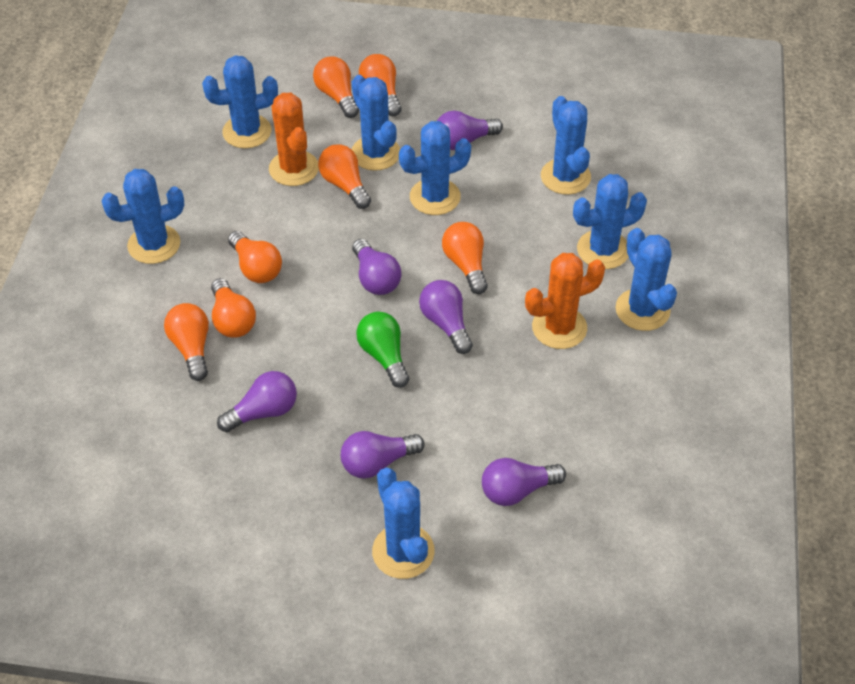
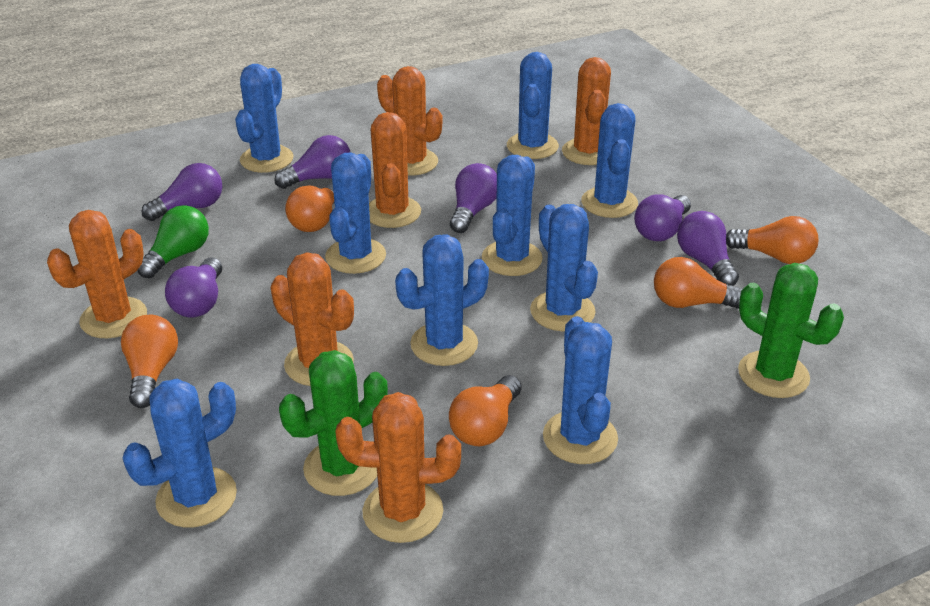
blue cactus: [101,169,184,264] [202,55,278,148] [352,75,400,171] [372,468,435,579] [399,121,471,215] [541,96,591,195] [573,174,647,269] [616,228,677,331] = 8 -> [123,379,237,528] [235,64,294,173] [325,152,386,274] [395,234,489,366] [482,155,543,276] [507,52,559,159] [530,204,598,331] [543,316,618,464] [581,103,638,218] = 9
green cactus: none = 0 -> [279,350,388,496] [738,263,844,398] = 2
orange cactus: [269,93,319,186] [525,253,605,349] = 2 -> [47,210,147,338] [271,252,354,386] [335,392,461,543] [369,112,421,228] [377,66,442,176] [562,57,611,165] = 6
orange light bulb: [164,303,209,381] [211,278,256,338] [228,231,282,283] [313,56,359,118] [318,144,371,209] [359,54,402,116] [442,222,488,294] = 7 -> [121,315,178,408] [285,183,334,232] [449,375,522,446] [654,257,744,309] [726,216,818,264] = 5

